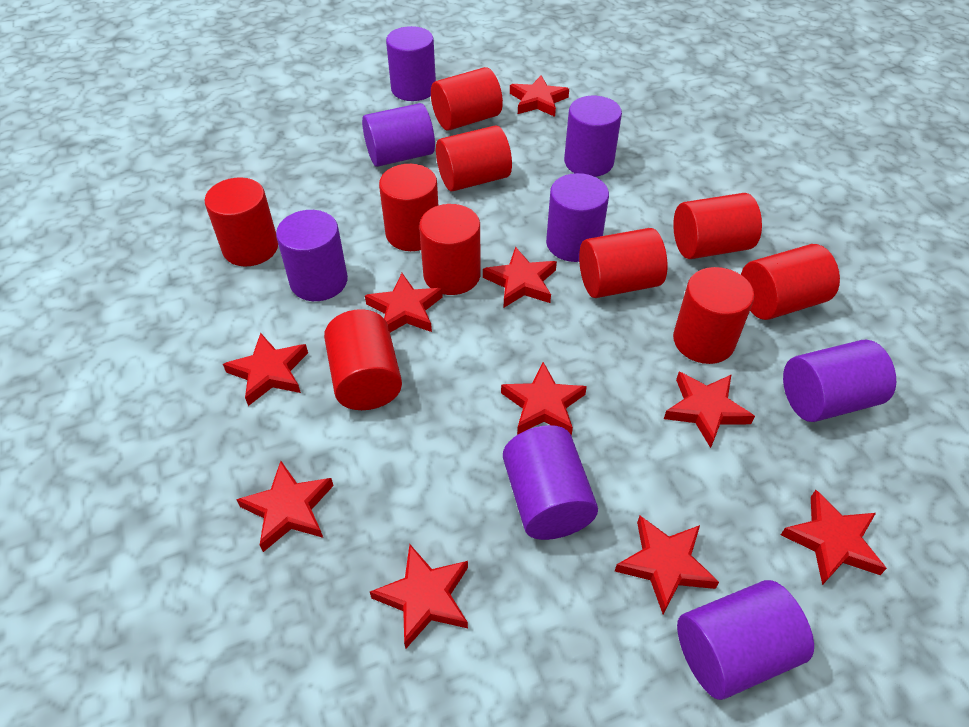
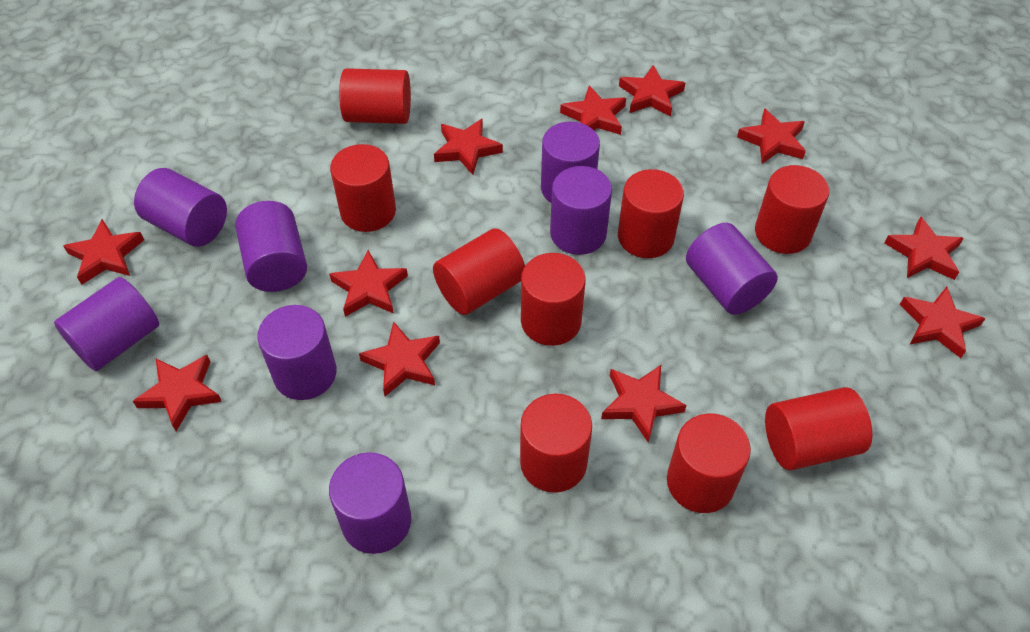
red cylinder: [205,177,278,266] [324,309,402,410] [379,164,438,251] [419,204,481,295] [431,67,503,131] [436,125,512,191] [579,228,667,298] [673,193,762,259] [673,267,754,364] [741,244,840,320] = 10 -> [330,144,396,232] [339,68,411,124] [433,229,525,315] [520,394,592,493] [521,253,586,346] [618,169,684,258] [667,414,751,513] [755,165,829,254] [765,387,872,470] = 9
red star: [223,333,308,406] [236,461,334,552] [365,273,443,332] [370,544,468,648] [483,247,557,307] [501,362,587,436] [510,75,569,117] [615,515,719,614] [664,372,755,448] [781,490,887,585] = 10 -> [63,219,144,285] [133,355,222,431] [329,250,408,317] [359,321,440,397] [434,119,503,175] [560,86,626,135] [601,365,687,443] [619,65,685,116] [737,108,806,164] [884,216,964,280] [900,287,986,358] = 11

